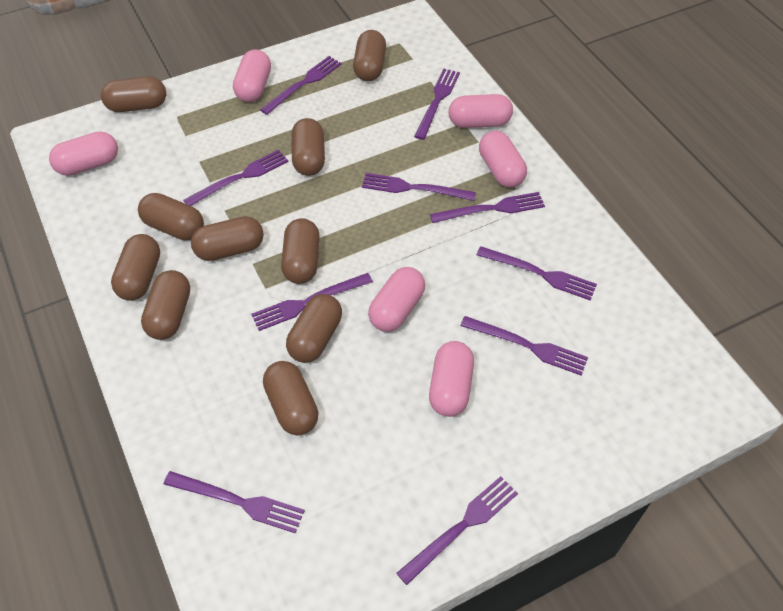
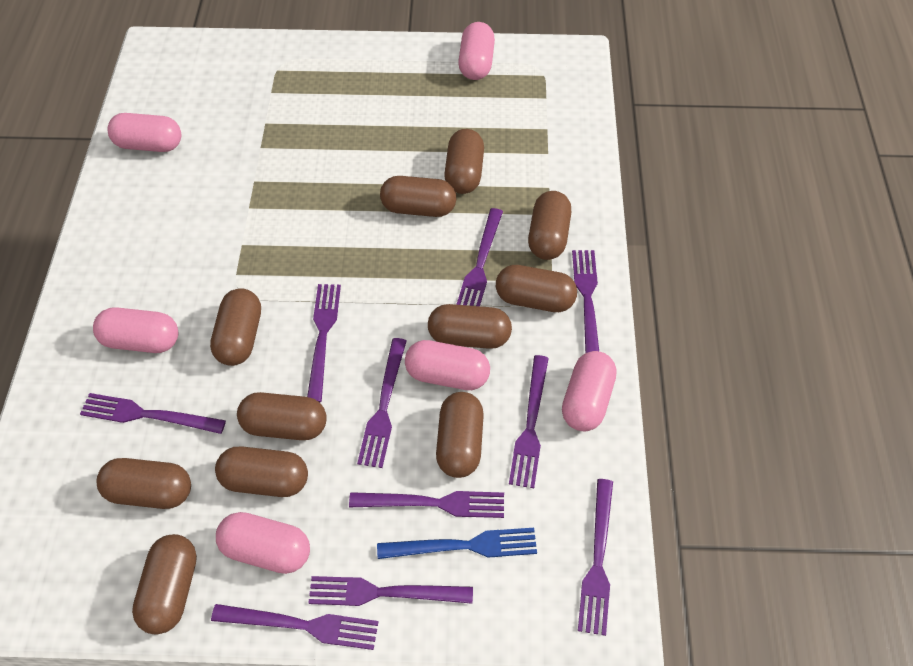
blue fork: none = 0 -> [377,528,537,559] = 1
brown capsule: [101,76,166,112] [111,234,160,301] [138,193,204,240] [141,270,190,340] [191,216,264,261] [263,361,318,435] [281,218,320,284] [286,294,342,363] [291,118,325,176] [353,30,386,81] = 10 -> [96,458,191,509] [132,534,197,634] [210,288,261,366] [215,446,308,497] [237,392,327,440] [380,176,456,217] [428,304,512,349] [436,392,484,478] [444,129,484,194] [496,265,577,312] [528,191,571,260] = 11

